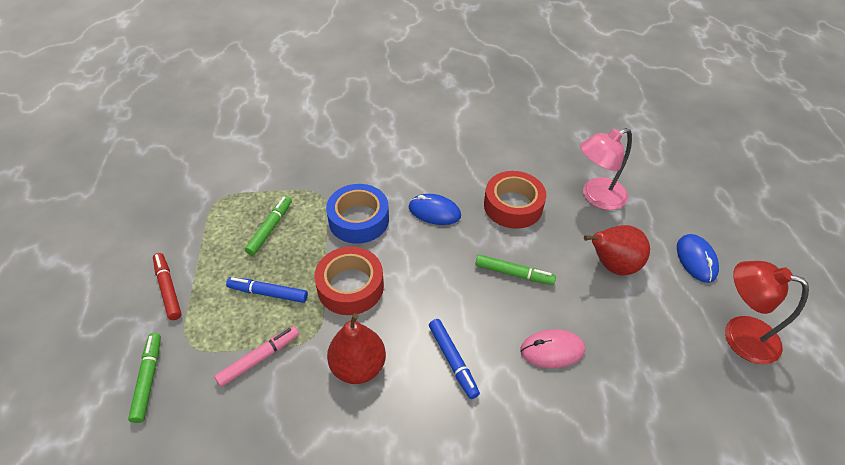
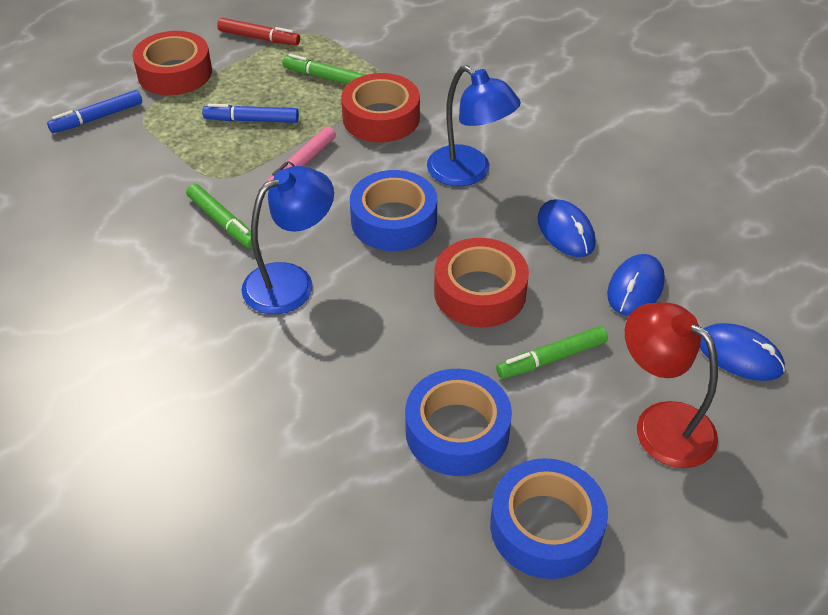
blue lamp: none = 0 -> [242,166,334,314] [427,65,521,187] = 2
blue mouse: [409,194,461,225] [677,234,719,283] = 2 -> [537,199,596,257] [607,254,665,316] [700,323,785,381] = 3
blue tape: [326,184,389,244] = 1 -> [350,170,437,251] [405,369,512,476] [490,458,608,579] = 3
pink lamp: [580,128,632,210] = 1 -> none = 0
pink mouse: [521,329,585,368] = 1 -> none = 0
red pear: [327,313,386,384] [584,225,650,276] = 2 -> none = 0
red tape: [314,247,384,315] [484,171,546,229] = 2 -> [132,31,212,95] [341,73,420,143] [434,238,529,327] = 3

